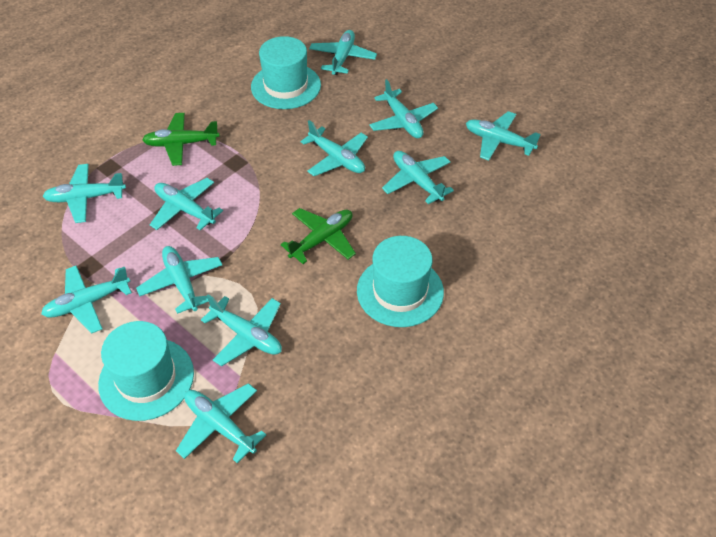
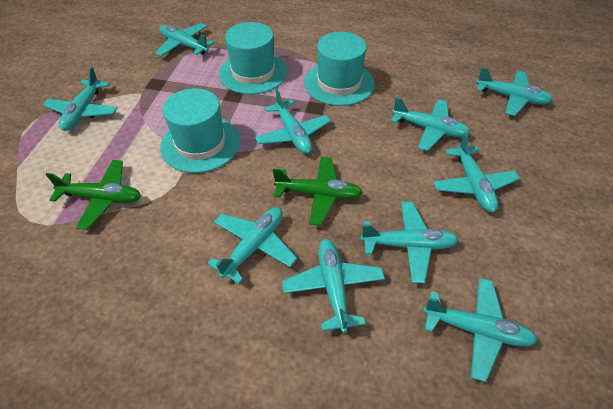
turquoise plane: [41,266,132,334] [43,164,126,223] [136,246,222,314] [150,178,223,230] [176,383,266,464] [201,294,282,366] [300,120,368,176] [309,30,377,75] [369,79,438,138] [382,151,454,204] [466,111,541,161] = 11 -> [43,67,117,131] [155,23,215,56] [207,207,297,284] [255,89,331,154] [282,239,385,333] [360,202,458,283] [391,97,470,151] [423,278,538,382] [433,133,520,212] [476,67,553,116] = 10

